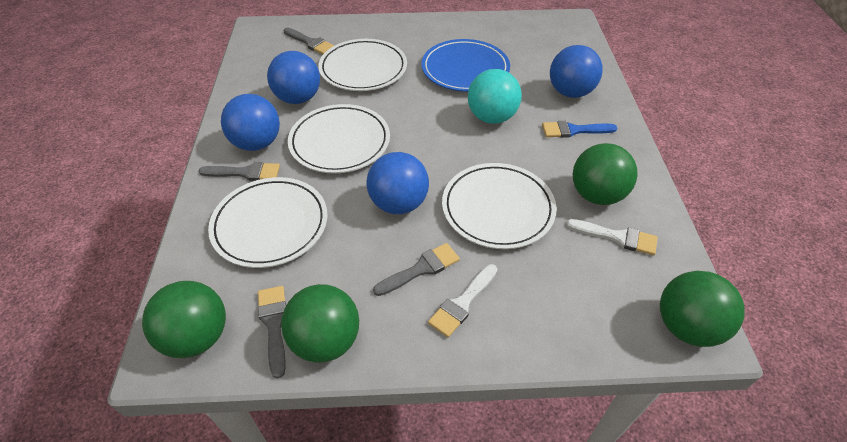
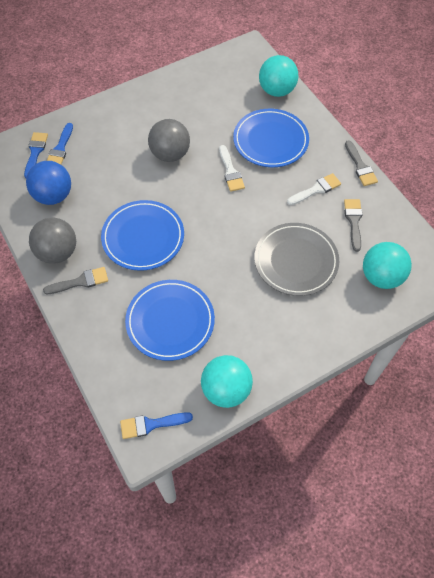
blue ball: [221,94,280,151] [267,51,320,104] [367,152,429,214] [550,45,603,98] = 4 -> [26,161,71,205] = 1
blue brush: [542,121,617,138] = 1 -> [24,132,48,178] [47,123,73,164] [120,412,193,439] = 3
blue plate: [422,39,510,92] = 1 -> [101,200,184,271] [125,280,215,361] [233,109,309,167] = 3
green ball: [142,281,226,358] [281,284,359,363] [573,143,638,205] [660,271,745,347] = 4 -> none = 0
grey ball: none = 0 -> [29,218,76,264] [148,119,190,162] = 2
grey brush: [198,162,280,181] [258,286,286,379] [284,28,334,54] [373,243,460,296] = 4 -> [43,267,108,294] [344,199,362,252] [345,140,378,186] = 3
grey plate: none = 0 -> [254,223,339,296] = 1
turquoise ball: [468,69,522,124] = 1 -> [201,355,253,408] [259,55,298,97] [363,242,412,289] = 3
white plate: [208,177,328,268] [288,104,390,173] [318,39,407,91] [442,163,557,249] = 4 -> none = 0

